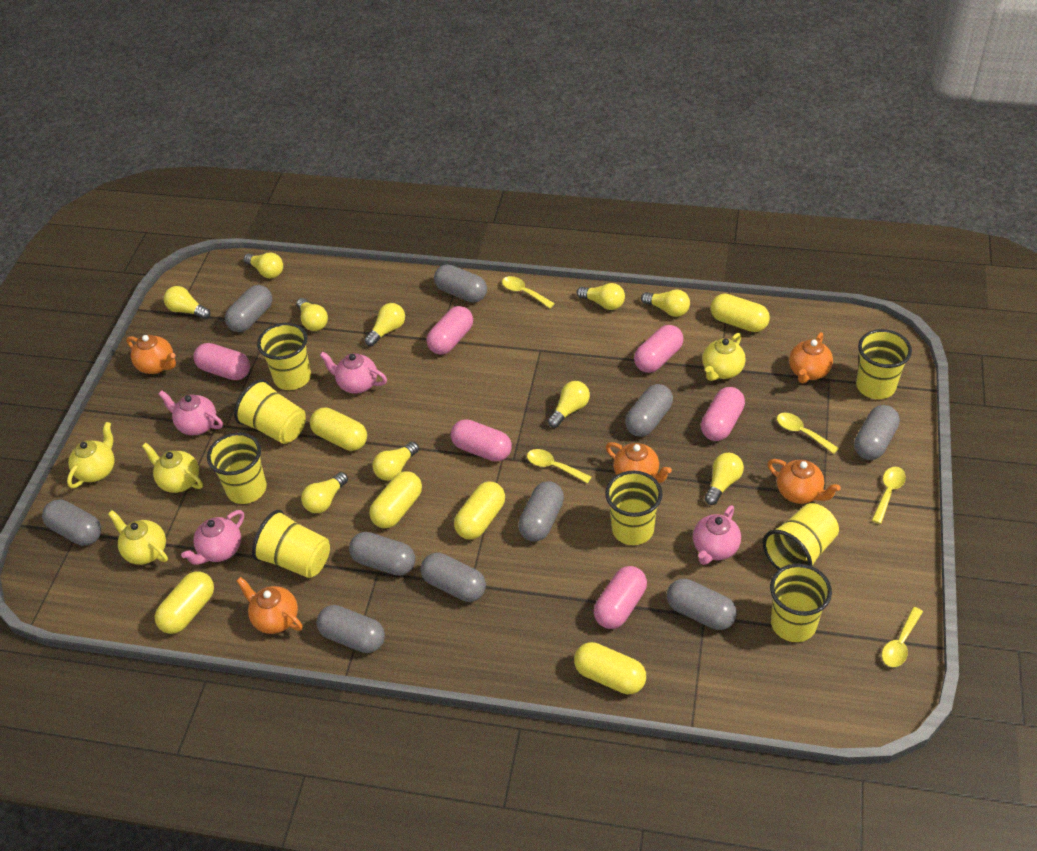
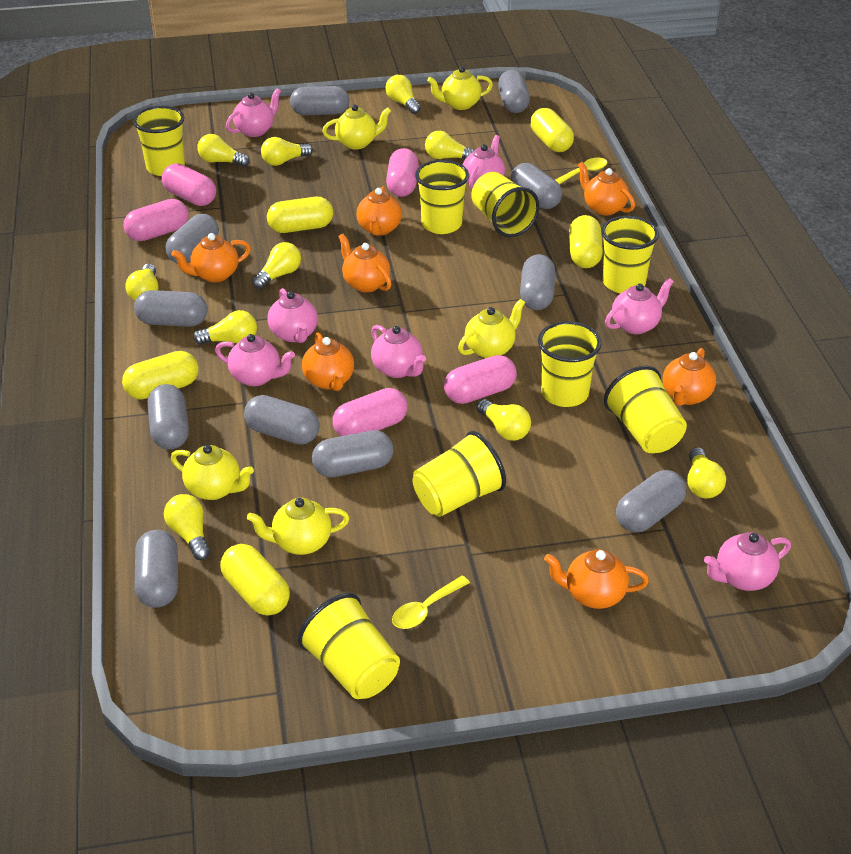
grey capsule: [42,499,101,546] [225,285,272,332] [316,605,385,653] [349,532,415,576] [421,553,486,602] [434,264,487,303] [518,481,564,542] [625,384,673,437] [667,579,737,630] [854,405,900,460] = 10 -> [134,290,207,327] [134,530,178,608] [147,384,189,449] [165,214,219,264] [244,395,319,445] [290,86,349,115] [312,430,394,477] [498,70,530,113] [511,163,562,209] [520,254,555,310] [616,470,686,532] = 11
orange teapot: [126,335,176,374] [236,577,303,634] [606,442,672,483] [767,459,841,504] [789,332,833,383] = 5 -> [171,233,251,282] [302,333,354,391] [338,233,392,292] [356,187,402,236] [544,549,649,609] [578,162,635,215] [663,348,716,406] = 7
pink capsule: [193,343,250,380] [427,306,473,355] [451,419,512,462] [594,566,647,629] [634,325,684,373] [701,387,745,441] = 6 -> [124,199,189,241] [162,163,216,206] [333,388,408,436] [386,148,419,197] [444,355,517,404] = 5
pink teapot: [158,390,223,435] [181,510,244,565] [319,351,387,394] [693,505,741,565] = 4 -> [215,334,295,386] [226,88,281,137] [267,288,318,343] [371,325,426,378] [463,135,505,190] [605,278,674,334] [704,532,791,591] = 7
yellow capsule: [155,571,214,634] [310,408,367,451] [369,471,422,528] [454,482,505,540] [574,642,646,694] [710,294,770,332] = 6 -> [122,351,199,400] [220,544,290,616] [267,197,333,233] [530,108,574,152] [569,215,603,268] = 5
yellow spoon: [502,276,555,308] [527,449,591,483] [777,413,839,454] [872,467,906,524] [882,607,923,667] = 5 -> [392,576,470,629] [555,158,607,184] = 2
yellow teapot: [67,422,115,488] [108,510,168,565] [142,443,203,493] [702,333,746,381] = 4 -> [171,445,254,500] [247,498,350,555] [322,105,391,149] [427,66,493,110] [458,299,525,358] = 5

